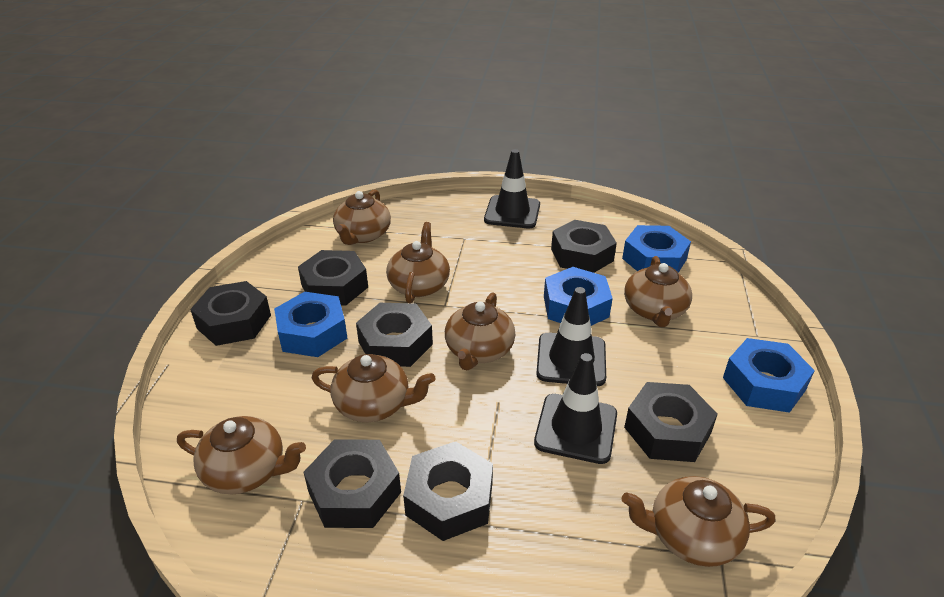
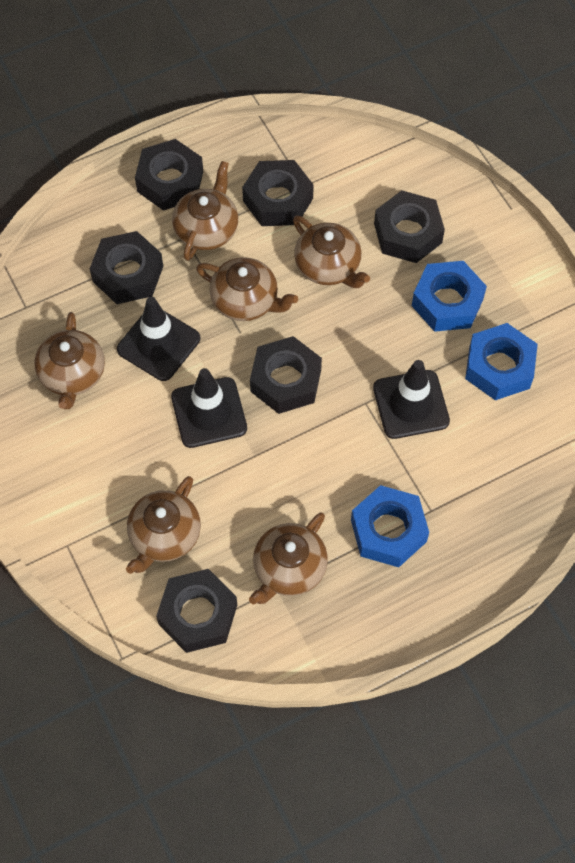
black nut: [190,281,271,346] [298,250,368,306] [303,439,401,528] [356,303,433,367] [403,441,493,541] [551,220,617,273] [624,382,718,462] = 7 -> [90,231,163,304] [135,139,203,211] [156,569,237,653] [242,160,314,226] [250,336,322,414] [374,190,445,263] = 6
blue nut: [274,292,347,357] [544,267,613,326] [622,225,691,273] [723,338,815,413] = 4 -> [351,485,429,567] [412,261,487,332] [465,323,538,400] = 3
brown teapot: [177,416,306,494] [312,354,435,422] [333,189,391,245] [386,222,450,303] [445,292,515,370] [622,476,776,567] [624,256,692,327] = 7 -> [34,312,105,409] [126,476,201,574] [172,161,238,261] [196,257,298,321] [249,512,328,604] [293,216,370,288] = 6

